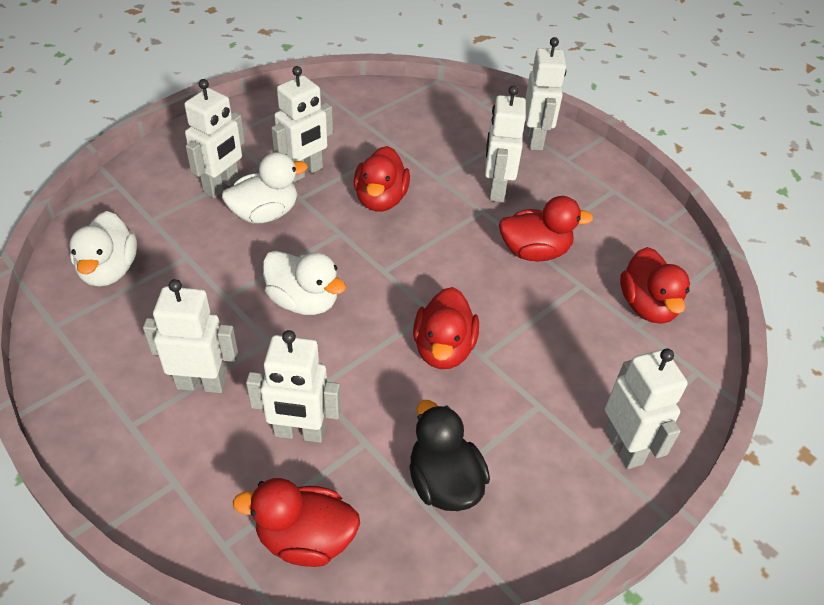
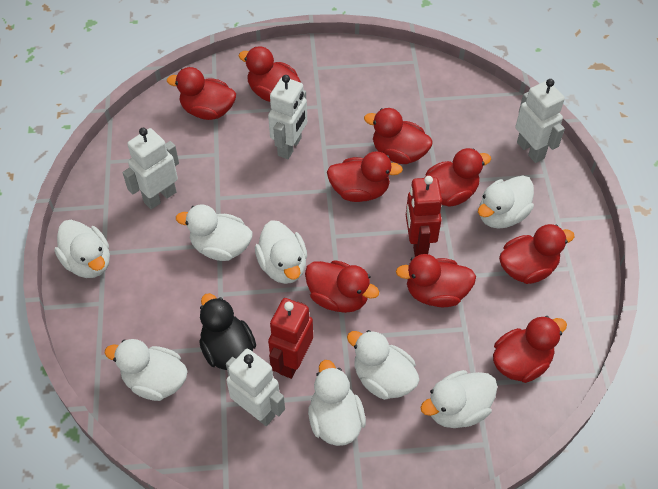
red duck: [233,478,360,567] [354,146,410,212] [413,287,479,369] [499,196,593,261] [620,247,690,324] = 5 -> [167,67,236,120] [238,46,301,102] [305,260,379,313] [327,151,403,202] [364,108,433,164] [396,254,476,307] [426,148,491,207] [493,316,567,383] [499,224,575,284] = 9
red robot: none = 0 -> [268,298,313,379] [406,176,442,257] = 2
white duck: [70,211,137,286] [222,152,308,224] [263,251,346,315] = 3 -> [55,220,110,278] [104,339,188,401] [176,204,253,261] [255,220,307,284] [308,360,366,446] [347,330,420,400] [420,370,497,428] [478,175,534,229] = 8
white robot: [143,279,238,393] [184,79,245,198] [246,330,341,443] [271,66,333,182] [485,85,526,202] [525,37,566,150] [605,348,688,469] = 7 -> [123,128,179,209] [226,349,285,426] [268,75,307,159] [515,79,565,163] = 4

